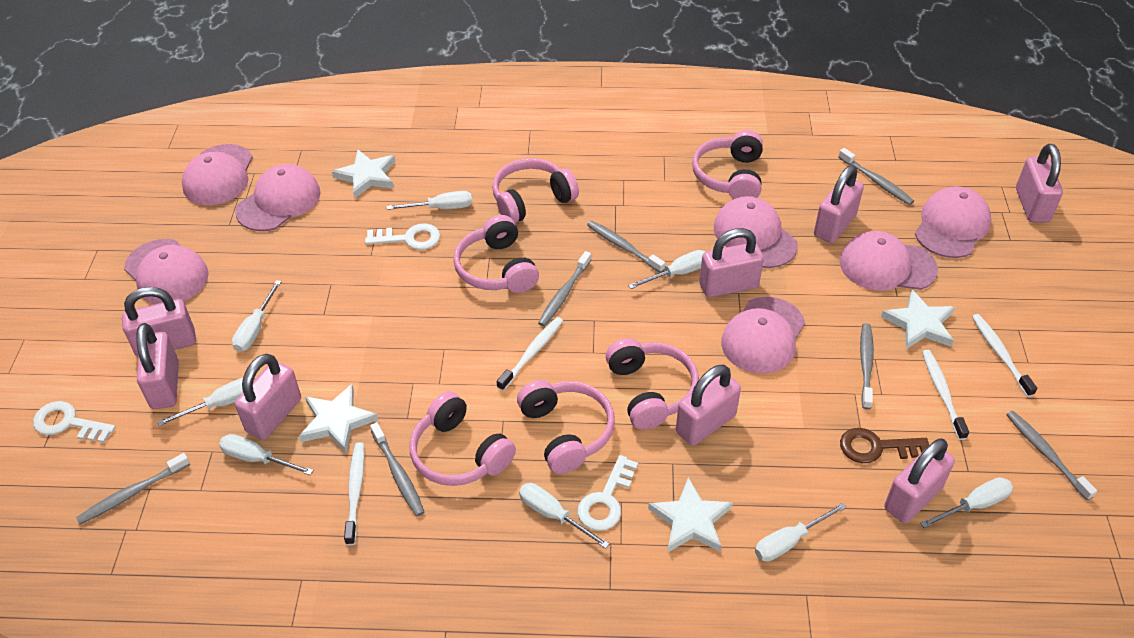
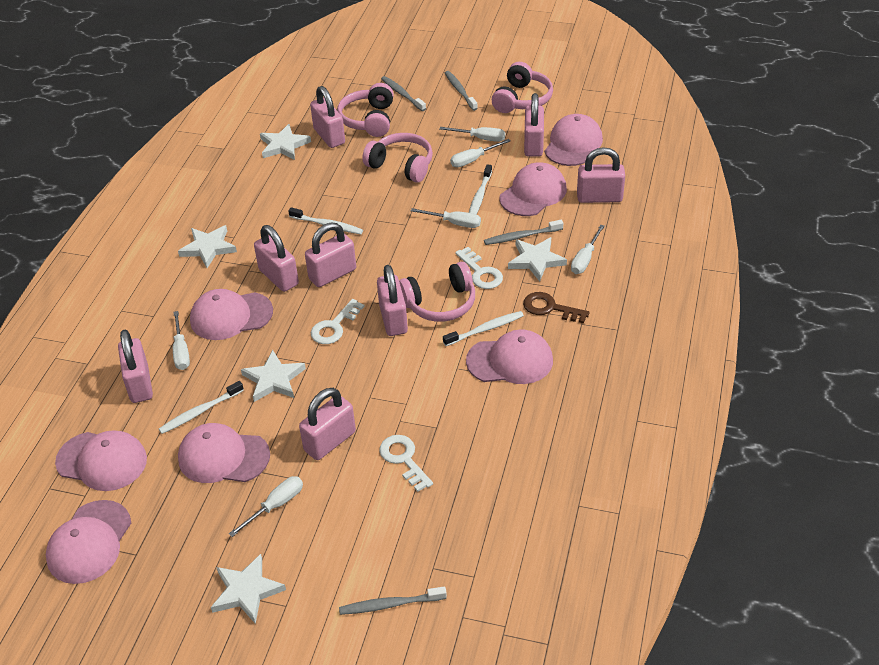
grey toothbrush: [76,453,190,524] [370,422,424,516] [538,251,591,327] [587,221,665,273] [838,148,914,205] [860,323,874,410] [1006,411,1097,500] = 7 -> [339,587,447,615] [381,76,426,111] [445,71,478,111] [484,220,563,245] = 4
pink headphones: [409,391,516,486] [453,215,539,293] [492,158,579,223] [517,380,615,474] [606,338,699,430] [692,130,763,199] = 6 -> [337,83,394,137] [362,133,433,183] [399,262,475,322] [492,62,553,113] = 4
white screwdriver: [157,378,243,426] [219,434,314,475] [232,280,282,352] [387,191,472,210] [519,483,610,549] [628,250,705,289] [755,502,847,562] [920,477,1013,528] = 8 -> [173,311,190,370] [229,476,303,537] [411,208,481,228] [439,127,505,142] [450,139,511,167] [571,225,605,274] = 6
white star: [299,384,378,453] [332,149,396,199] [648,477,733,553] [881,290,955,349] = 4 -> [178,225,237,268] [211,554,286,624] [241,350,306,402] [260,124,311,160] [508,237,567,281] = 5

